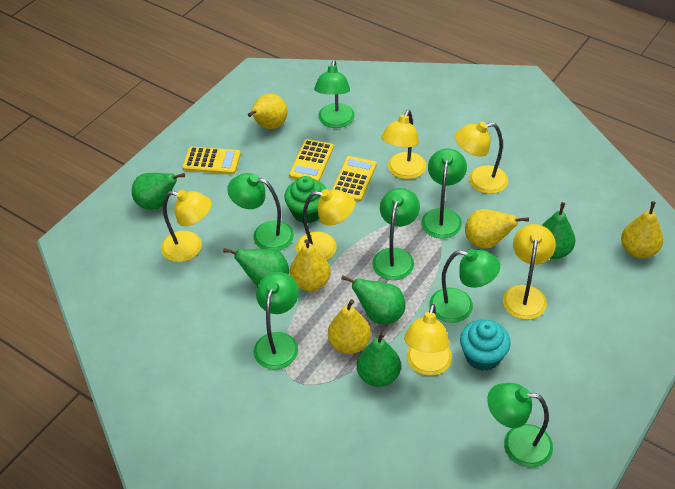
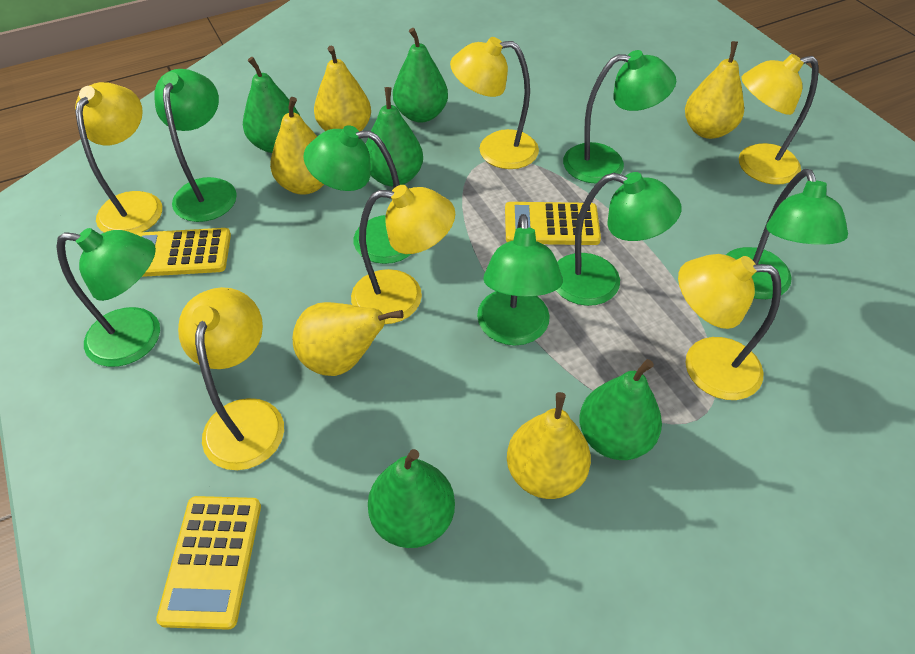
green cupcake: [284,176,326,223] = 1 -> none = 0
turquoise cupcake: [460,320,511,371] = 1 -> none = 0

